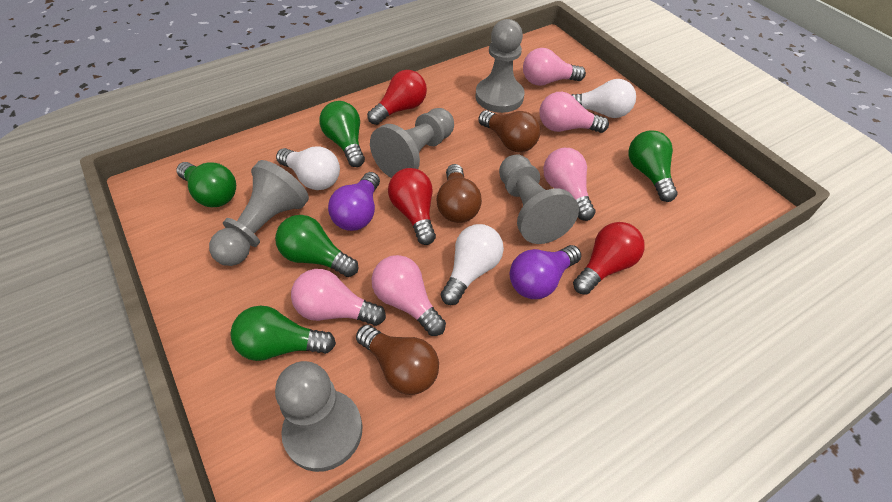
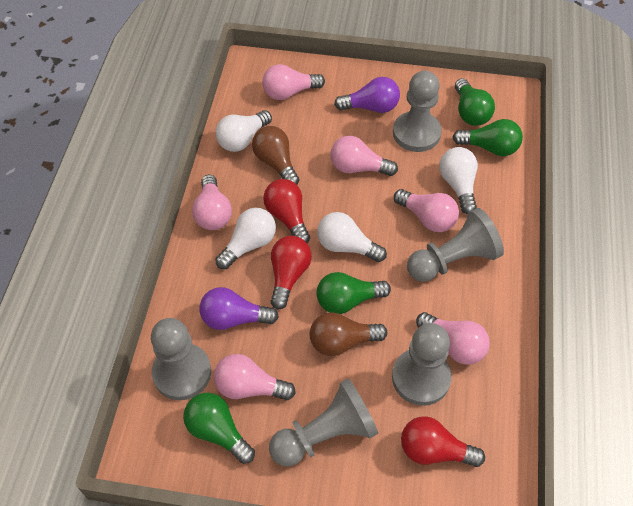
brown light bulb: [356,325,439,395] [436,164,482,223] [478,110,540,152] = 3 -> [252,126,299,185] [310,312,387,356] = 2
green light bulb: [176,162,236,207] [230,305,336,361] [275,215,358,277] [320,101,365,167] [629,130,678,202] = 5 -> [183,393,255,464] [316,272,391,314] [453,119,523,156] [455,78,495,126] = 4
pink light bulb: [291,269,386,326] [372,255,446,336] [523,48,586,86] [540,92,609,133] [543,148,596,221] = 5 -> [192,175,232,230] [214,354,296,400] [262,64,325,100] [330,136,398,176] [394,189,459,232] [416,312,490,365] = 6
white light bulb: [276,146,340,190] [441,224,504,305] [572,79,636,118] = 3 -> [215,208,276,269] [216,110,272,152] [317,212,387,262] [439,147,478,214] = 4

